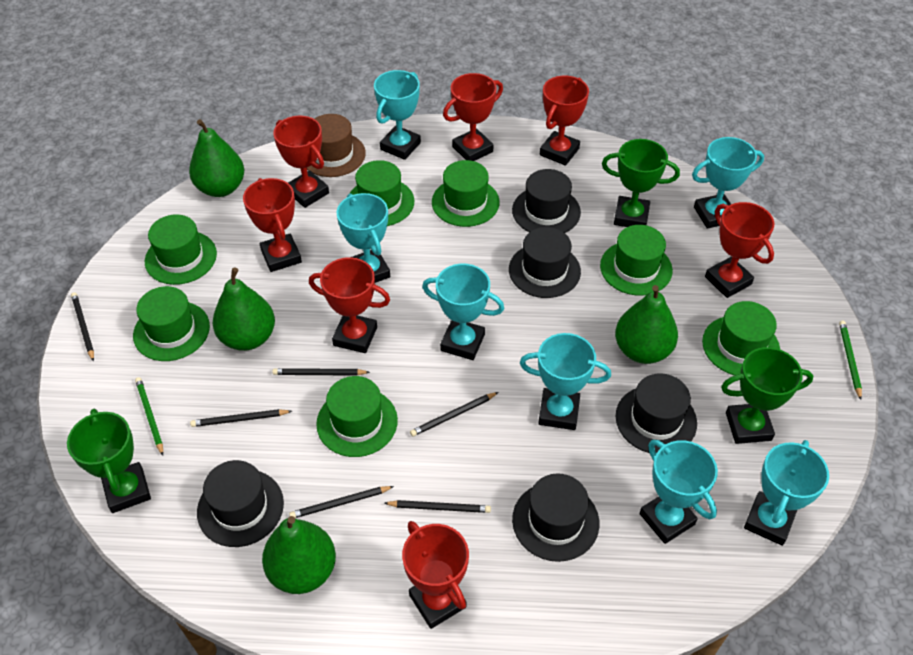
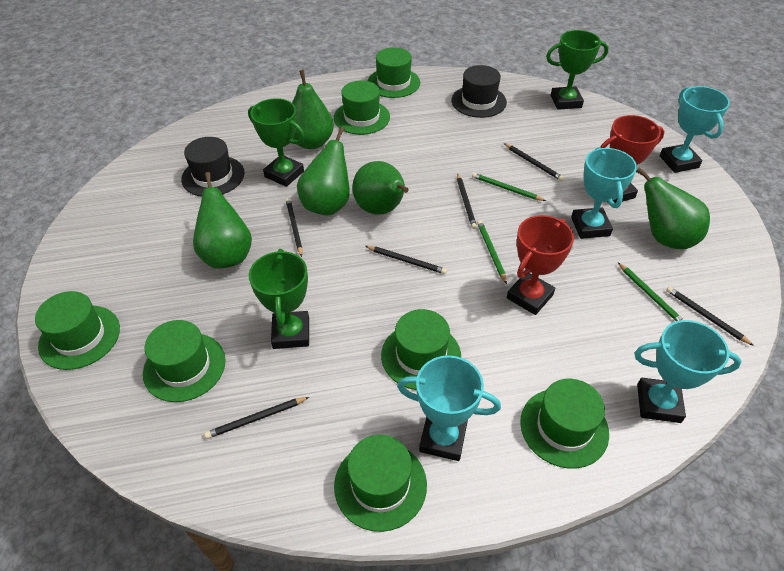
black hat: [197,460,284,547] [509,227,581,298] [512,169,581,233] [512,473,599,562] [616,373,697,454] = 5 -> [181,137,245,197] [452,65,507,118] = 2
brown hat: [307,114,366,177] = 1 -> none = 0
green pear: [189,119,244,197] [213,267,275,351] [262,516,336,594] [615,285,678,364] = 4 -> [193,172,252,269] [292,70,334,149] [297,127,350,216] [352,161,409,215] [636,167,710,249] = 5
green pencil: [135,377,163,456] [839,321,862,400] = 2 -> [472,173,546,201] [477,220,507,284] [618,262,683,321] = 3
red trophy: [243,178,302,272] [273,116,329,208] [309,257,390,353] [402,521,469,629] [443,73,503,161] [540,76,589,166] [705,202,774,298] = 7 -> [507,215,574,315] [600,115,665,204] = 2
turquoise trophy: [336,193,390,283] [374,70,421,160] [422,264,504,360] [520,333,611,430] [640,439,718,544] [692,137,764,229] [744,440,829,546] = 7 -> [397,355,501,461] [571,147,637,239] [634,320,742,423] [659,86,730,173] = 4

